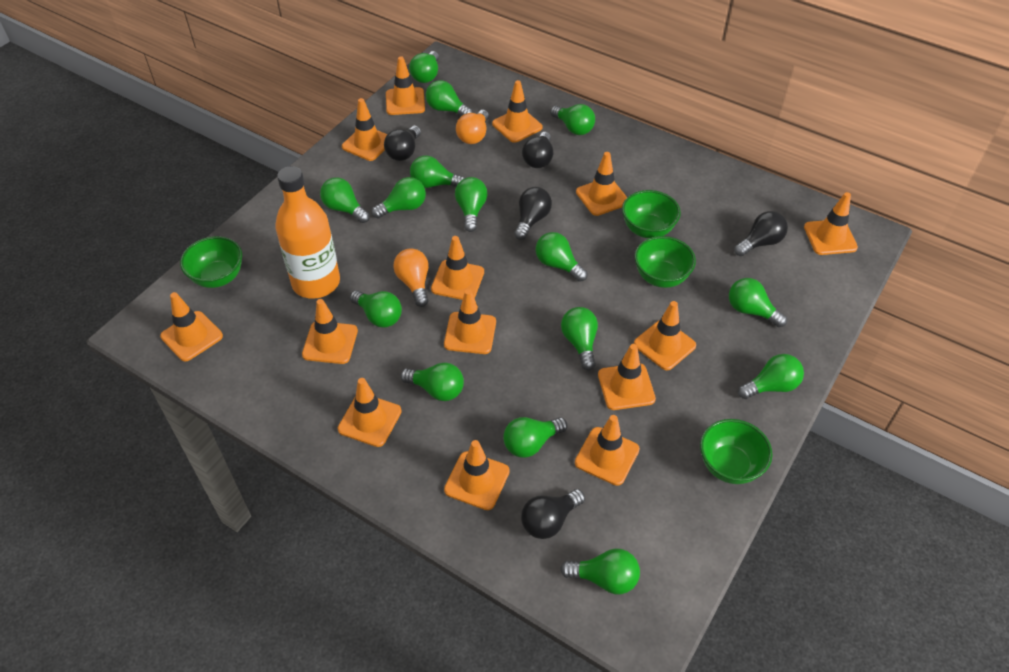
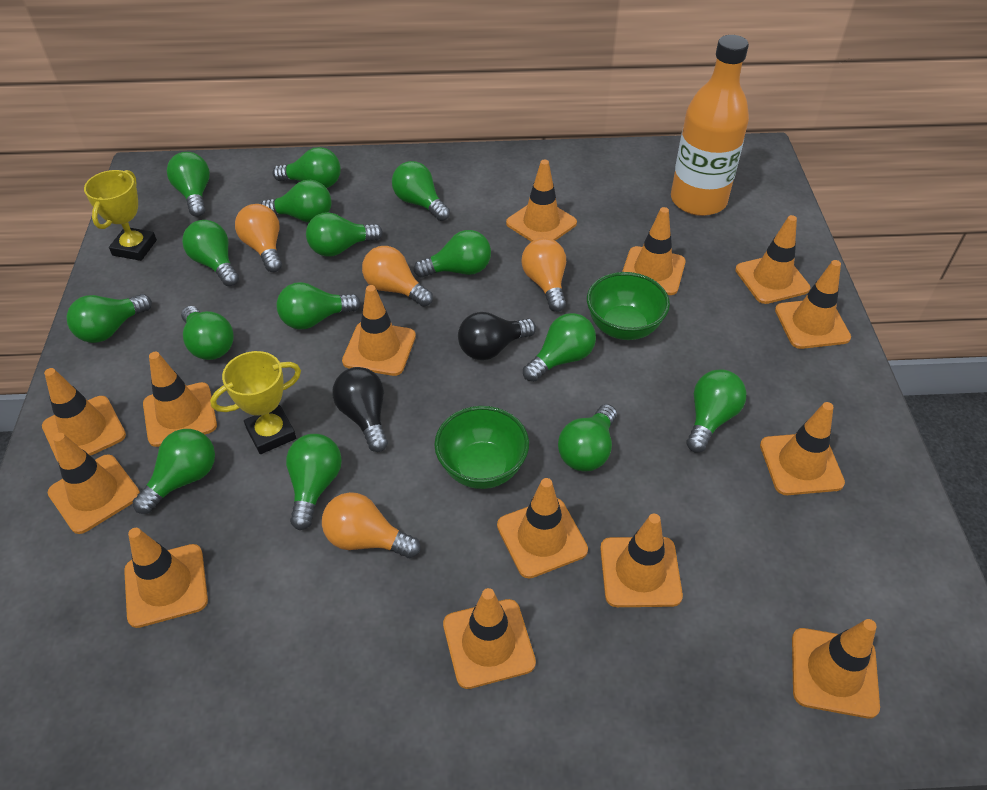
black light bulb: [384,126,421,161] [514,187,552,240] [521,489,585,539] [522,132,553,168] [734,211,788,256] = 5 -> [333,367,388,452] [458,312,536,360] = 2
green bowl: [180,236,242,288] [622,190,681,238] [634,236,696,288] [700,419,773,484] = 4 -> [434,406,529,489] [587,272,670,340] = 2
orange light bulb: [393,248,429,307] [456,110,489,144] = 2 -> [235,204,282,272] [322,492,420,558] [362,246,433,307] [522,238,566,312] = 4
yellow trophy: none = 0 -> [84,170,157,261] [210,351,301,454] = 2

